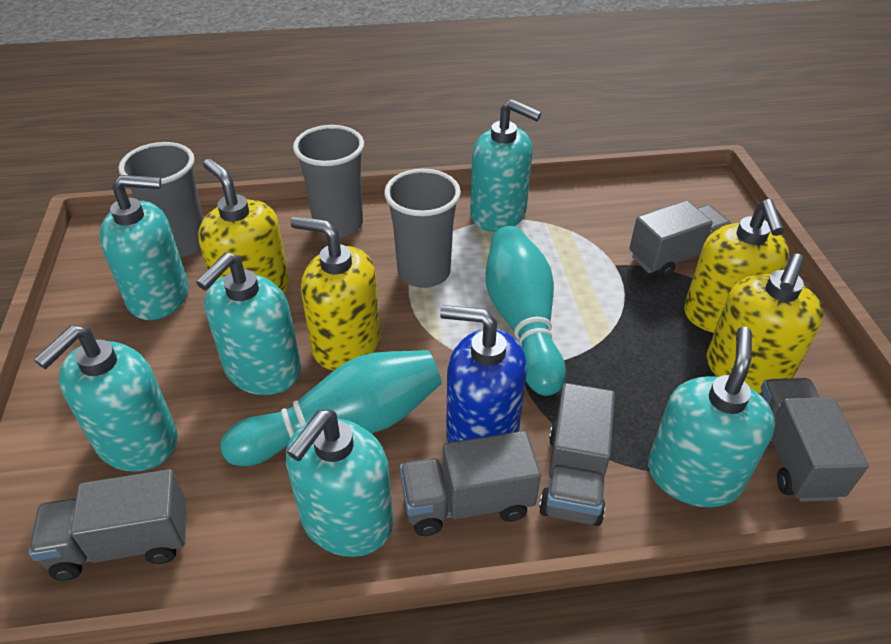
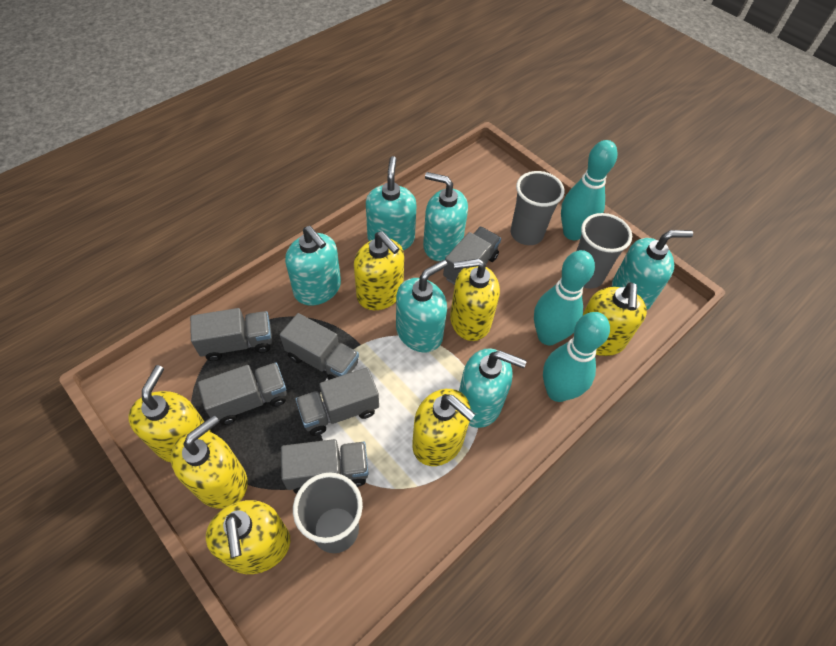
blue soap dispenser: [440,305,527,442] = 1 -> none = 0
grey truck: [29,469,187,581] [400,431,541,536] [539,383,615,526] [629,200,731,279] [760,378,869,502] = 5 -> [190,308,272,361] [198,363,287,425] [280,313,359,380] [281,439,369,494] [295,367,379,436] [443,227,501,285] = 6
turquoise bowling pin: [221,350,442,466] [486,226,566,396] = 2 -> [534,250,595,345] [543,312,610,402] [561,140,617,240] = 3
yellow soap dispenser: [198,159,289,294] [290,216,380,370] [684,199,789,333] [706,254,823,394] = 4 -> [128,365,212,462] [171,415,248,509] [206,500,290,574] [354,231,404,310] [412,389,476,466] [450,259,500,341] [583,282,647,356] = 7

